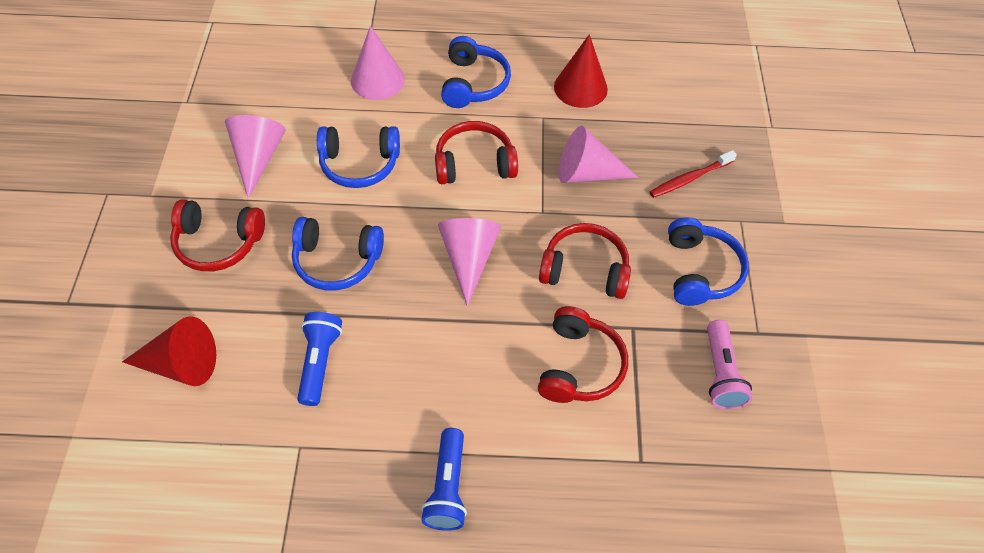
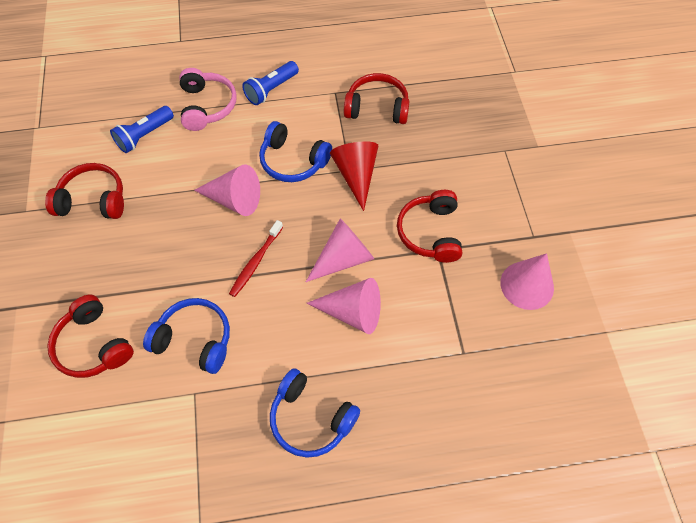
blue headphones: [292,217,384,291] [317,126,400,188] [441,36,511,108] [668,217,749,306] = 4 -> [143,298,230,374] [259,121,332,182] [270,368,360,458] = 3
pink flashlight: [707,320,752,409] = 1 -> none = 0
pink headphones: none = 0 -> [179,68,237,131] = 1
red cone: [122,316,216,386] [554,34,608,108] = 2 -> [330,141,379,211] = 1

